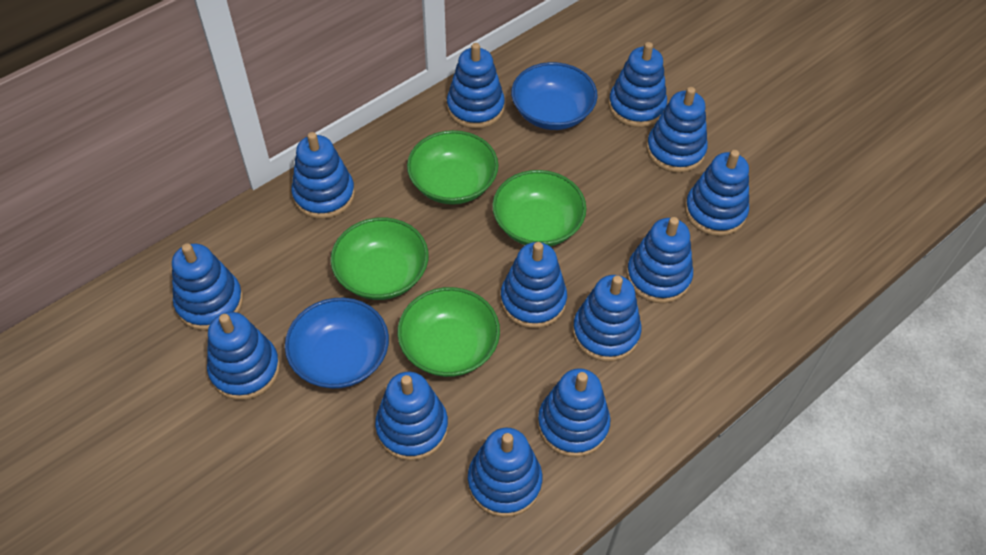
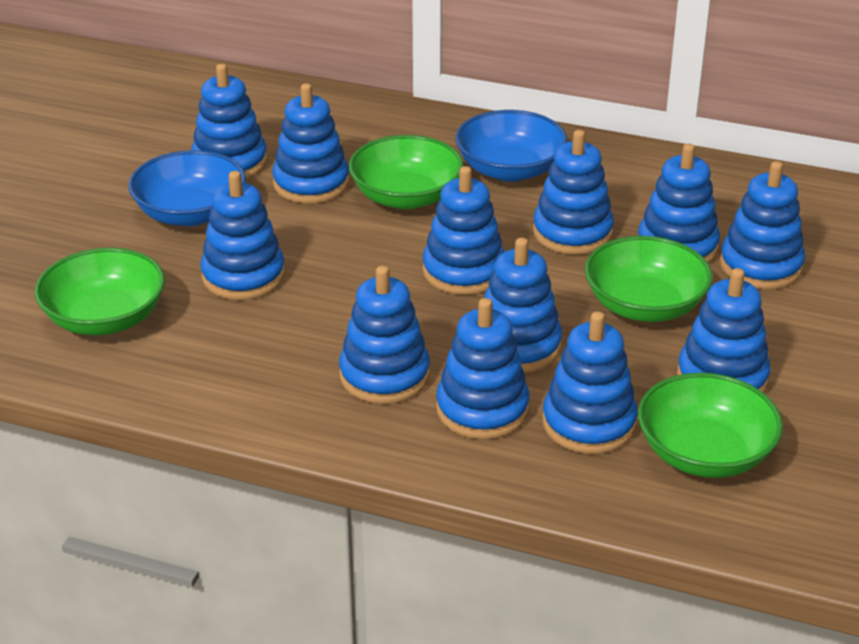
blue stacking toy: [172,243,243,331] [207,312,280,400] [291,132,355,219] [375,372,448,461] [447,43,505,129] [468,428,542,517] [501,242,567,328] [538,368,610,457] [573,275,641,362] [609,42,667,127] [627,217,693,303] [646,87,708,173] [685,150,749,236] = 13 -> [191,64,267,179] [200,171,285,300] [272,83,349,204] [339,266,430,404] [423,166,504,295] [436,298,530,439] [484,238,562,373] [533,130,614,255] [542,311,638,454] [638,143,720,264] [677,268,771,393] [720,161,805,289] = 12

